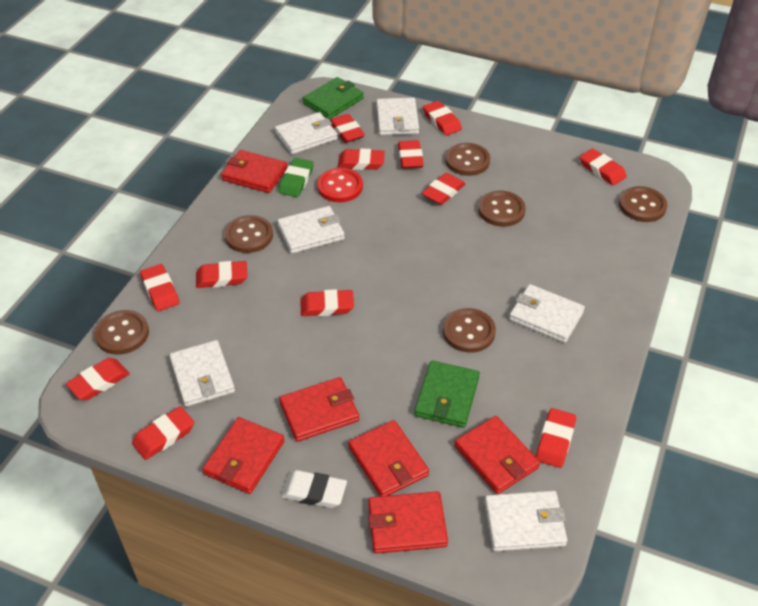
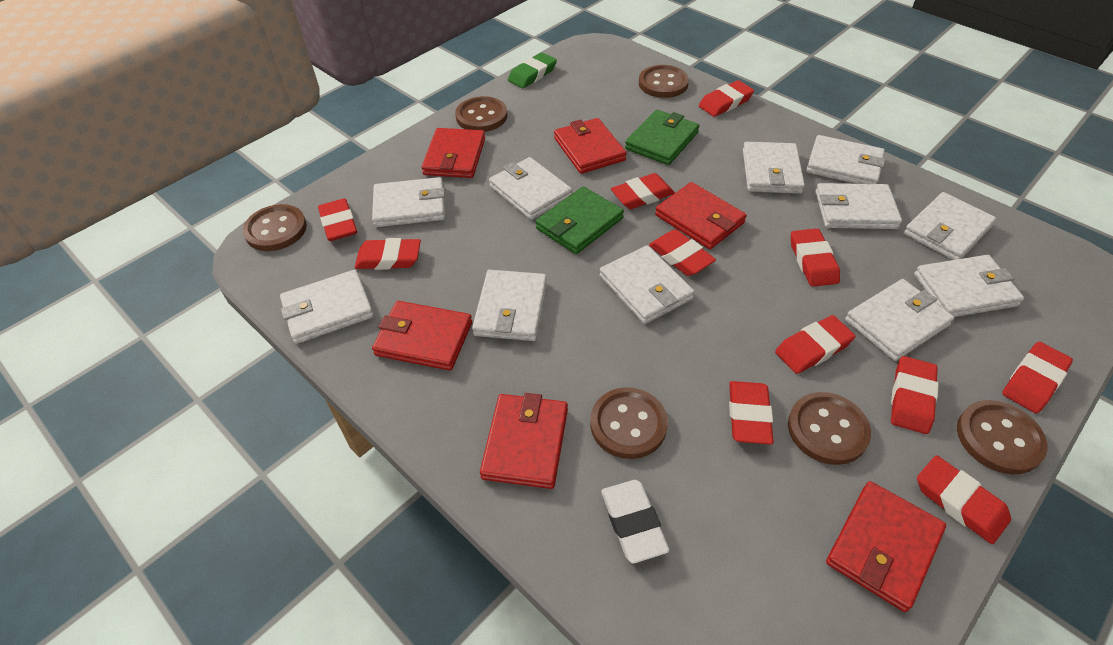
red button: [317,168,363,202] = 1 -> none = 0
red eraser: [66,358,130,400] [132,406,194,460] [140,264,180,311] [196,261,248,288] [300,289,354,316] [330,114,365,143] [338,149,385,170] [398,140,424,169] [421,173,465,205] [423,101,462,136] [535,408,576,468] [580,148,627,186] = 12 -> [318,198,357,241] [355,238,421,270] [611,173,675,209] [649,229,716,276] [699,80,754,117] [729,381,774,445] [775,315,855,374] [791,228,840,287] [891,356,939,434] [917,455,1011,544] [1002,342,1073,414] = 11
white wallet: [169,340,235,407] [275,112,337,154] [277,206,345,254] [376,98,419,135] [484,491,567,552] [509,284,585,343] = 6 -> [280,270,374,344] [372,177,445,227] [472,270,547,341] [489,157,572,220] [600,245,695,324] [743,142,805,194] [806,135,886,184] [815,183,902,229] [845,279,954,361] [904,192,996,260] [914,255,1024,317] = 11

